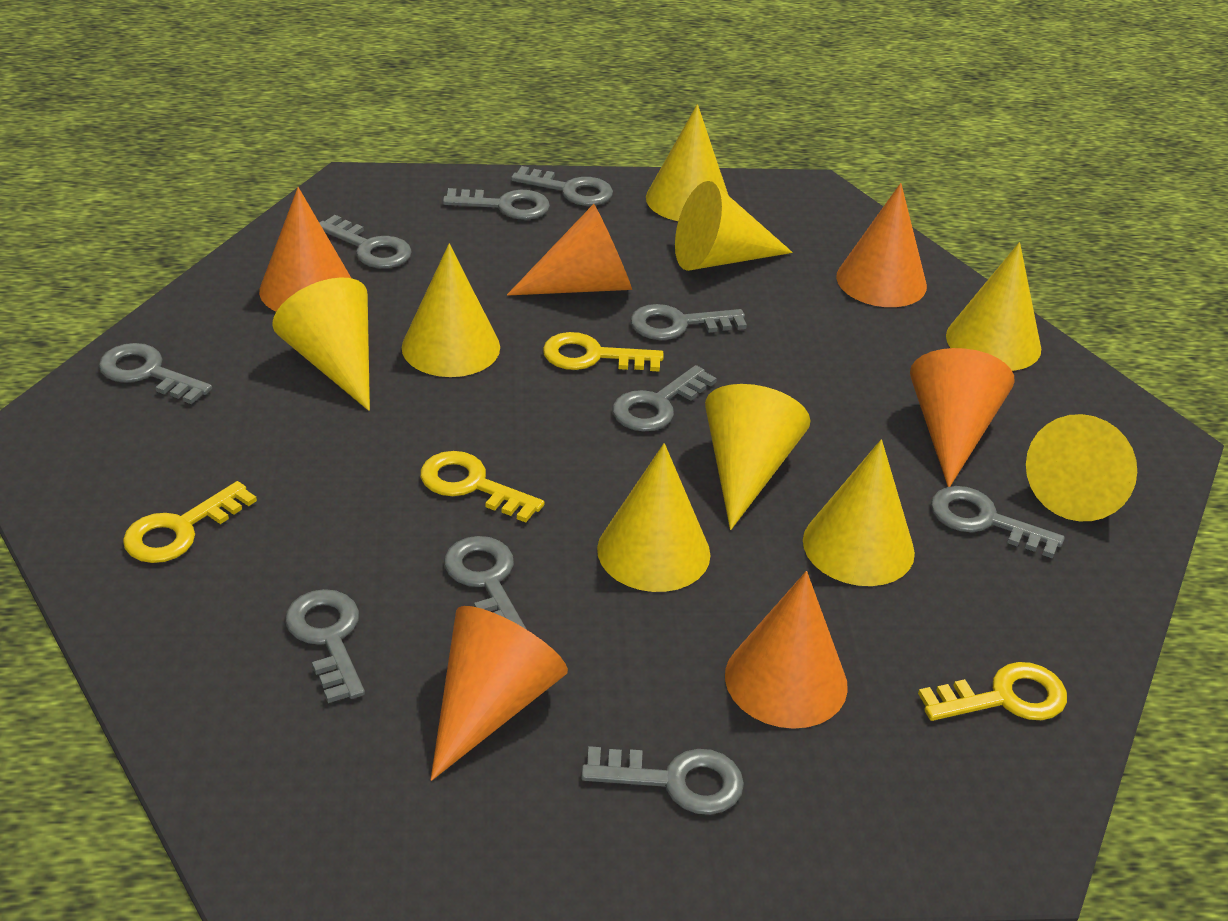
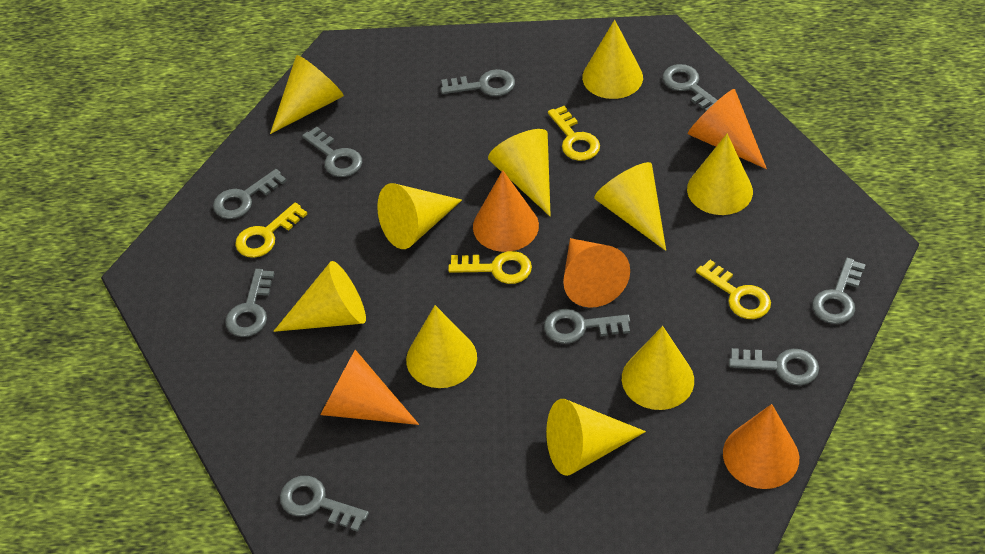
grey key: [99,343,212,404] [285,589,365,703] [319,215,412,268] [443,188,550,220] [444,536,527,630] [511,166,613,206] [581,746,744,815] [612,365,717,432] [630,304,747,340] [931,486,1065,559] = 10 -> [213,169,287,219] [225,269,275,337] [280,476,369,532] [302,127,362,177] [441,69,515,96] [544,309,630,344] [662,64,718,112] [729,348,819,385] [812,258,866,324] = 9
orange cone: [259,187,351,311] [431,606,568,781] [507,204,632,296] [725,571,848,729] [836,183,927,307] [910,348,1015,487] = 6 -> [321,350,419,425] [473,170,539,252] [563,238,630,308] [688,89,767,169] [723,404,799,489] = 5
yellow cone: [272,277,370,411] [402,244,500,377] [597,443,710,592] [646,104,729,221] [675,181,793,271] [705,384,811,530] [803,439,915,586] [946,242,1041,371] [1026,414,1137,521] = 9 -> [270,55,344,134] [273,261,366,332] [377,183,462,249] [406,305,477,388] [488,129,551,216] [546,399,646,476] [582,20,643,99] [594,162,666,251] [622,326,694,410] [687,134,753,215] = 10

